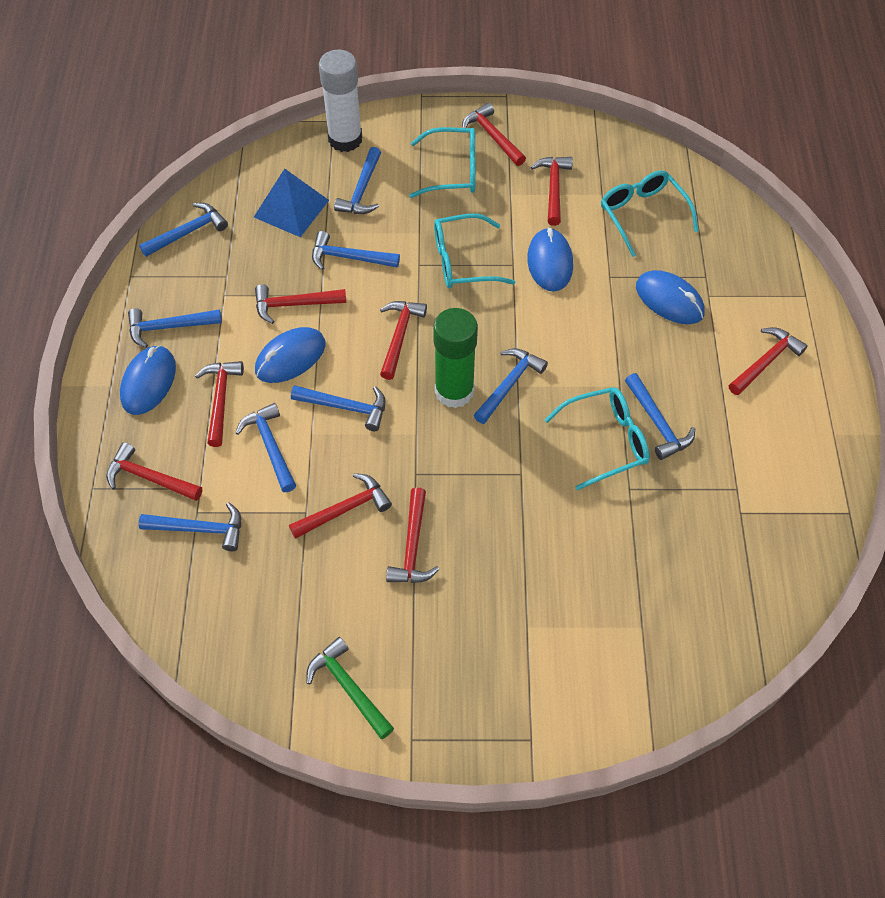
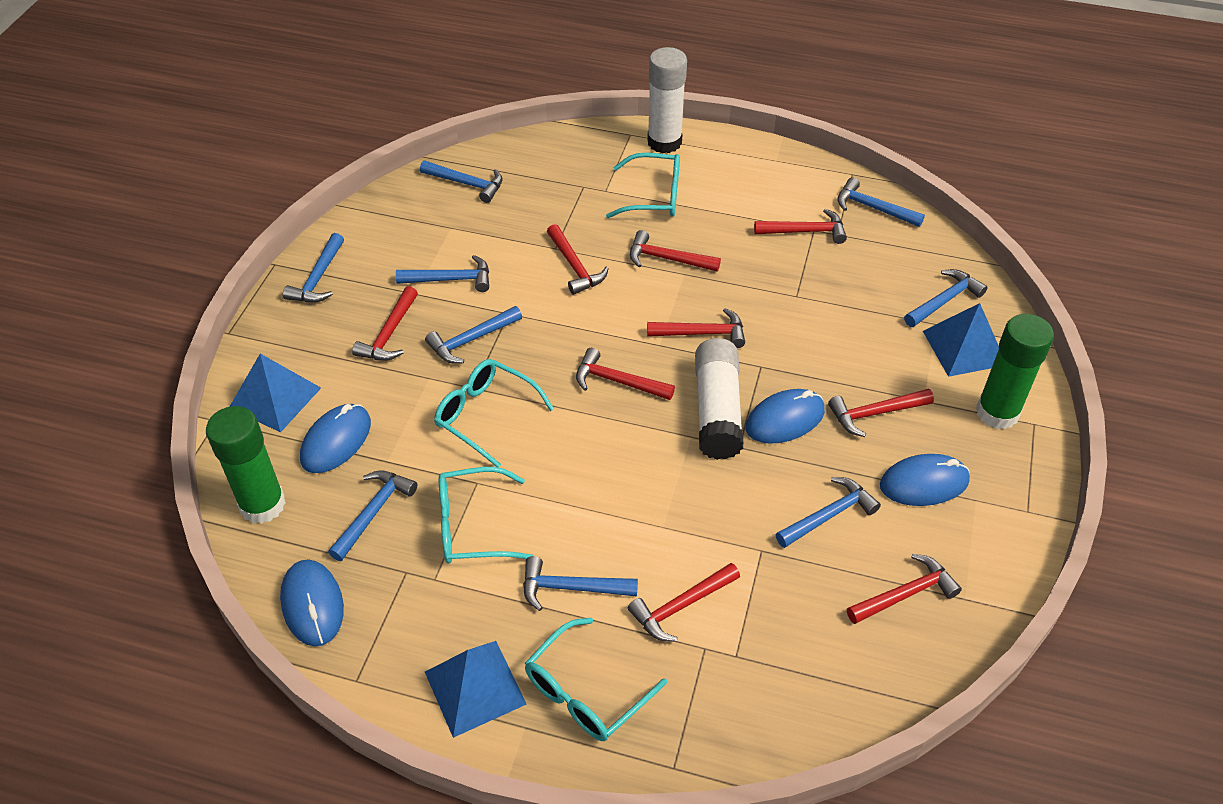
blue pyramid: [254,169,329,237] = 1 -> [229,354,321,433] [425,641,527,738] [923,303,999,377] = 3
green glue stick: [433,308,478,408] = 1 -> [206,406,286,524] [976,314,1054,429] = 2
green hammer: [306,637,394,739] = 1 -> none = 0
white glue stick: [319,50,362,152] = 1 -> [647,47,687,153] [695,338,744,460] = 2

